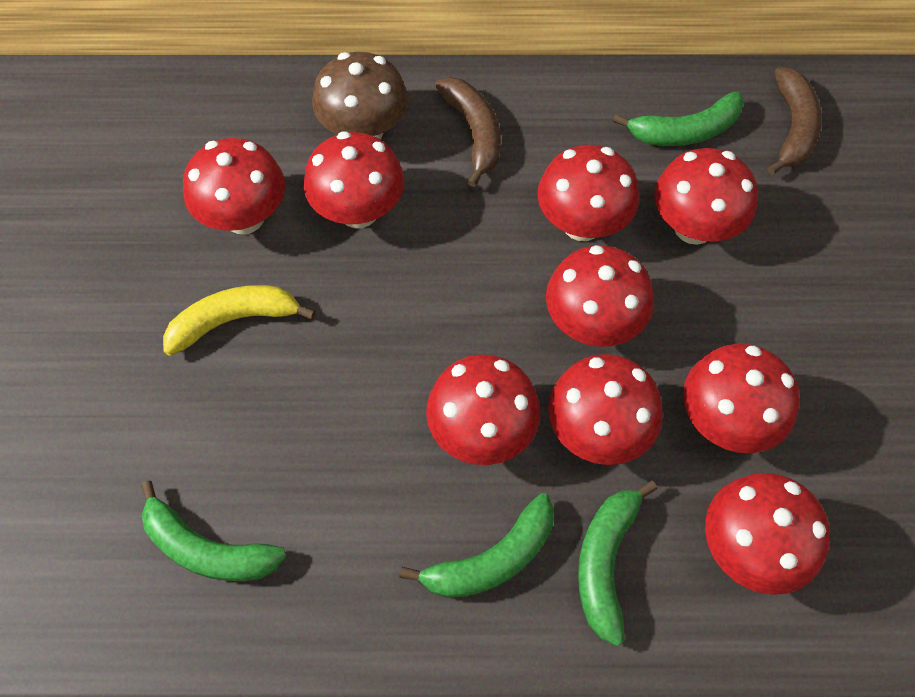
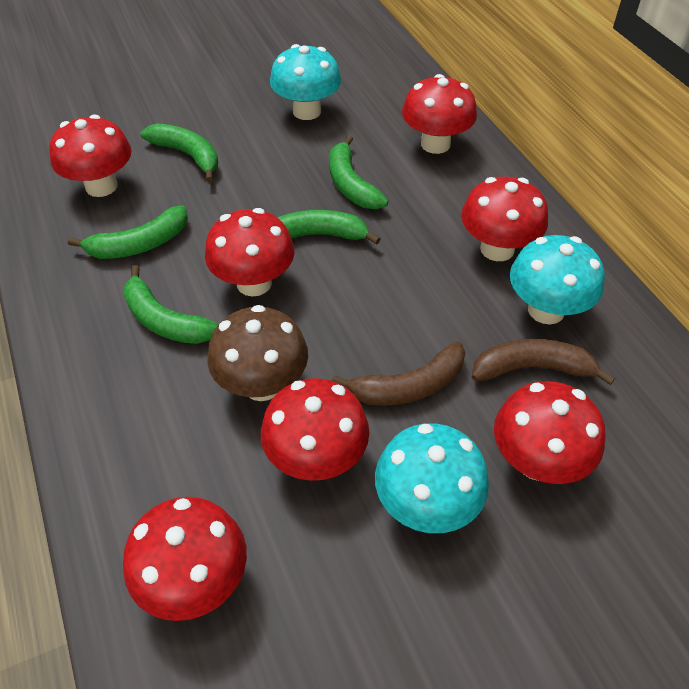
green banana: [141,480,286,581] [399,493,554,598] [578,480,657,646] [613,91,744,146] = 4 -> [68,205,188,259] [123,265,219,344] [141,123,218,182] [277,210,380,244] [329,135,389,209] = 5
red mushroom: [183,138,285,234] [304,131,404,228] [426,354,540,465] [537,145,639,241] [546,245,654,347] [548,354,663,465] [655,148,758,245] [683,344,800,453] [705,473,830,595] = 9 -> [49,115,132,197] [123,497,247,621] [205,208,295,297] [261,378,369,481] [402,74,477,154] [461,177,548,261] [494,381,606,484] = 7
turquoise mushroom: none = 0 -> [270,44,341,120] [375,423,489,533] [510,235,605,324] = 3
yellow banana: [163,285,316,356] = 1 -> none = 0

